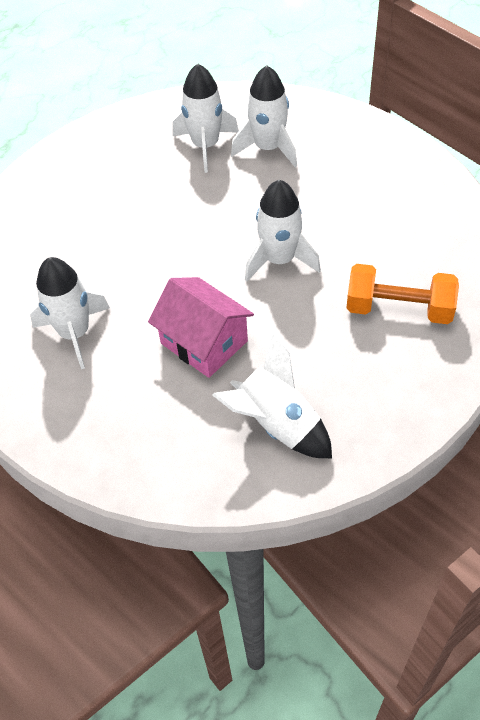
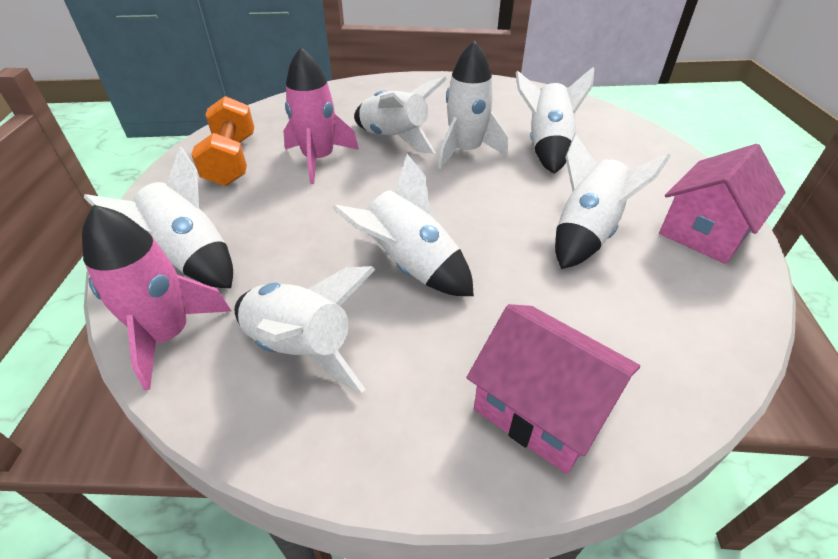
pink house: [148,277,254,378] = 1 -> [466,304,640,474] [659,144,786,264] = 2
pink rocket: none = 0 -> [82,205,231,390] [283,47,359,184] = 2
white rocket: [30,257,110,369] [172,63,239,173] [212,333,332,458] [231,65,297,167] [245,180,321,281] = 5 -> [84,146,233,288] [234,266,376,393] [332,154,474,296] [354,76,447,154] [438,40,508,169] [516,67,594,174] [555,134,671,269] = 7

